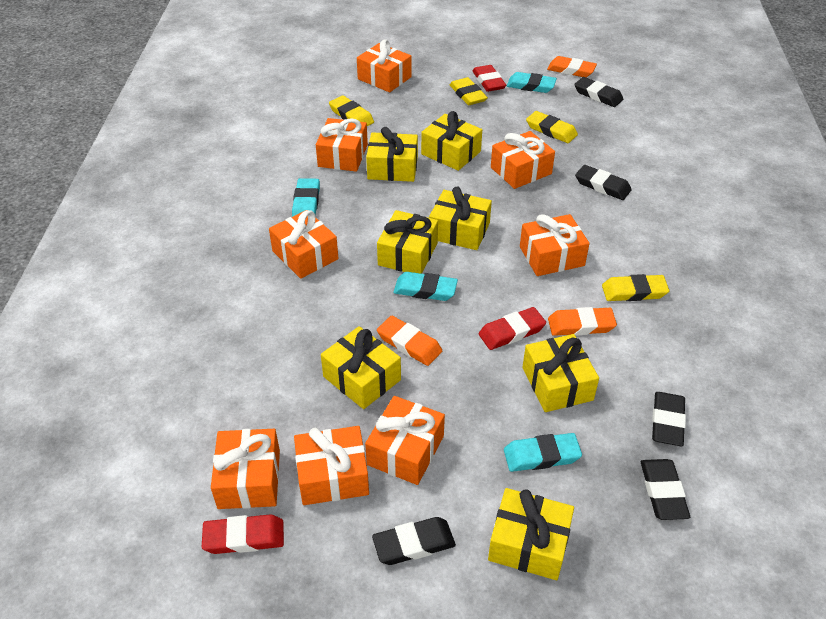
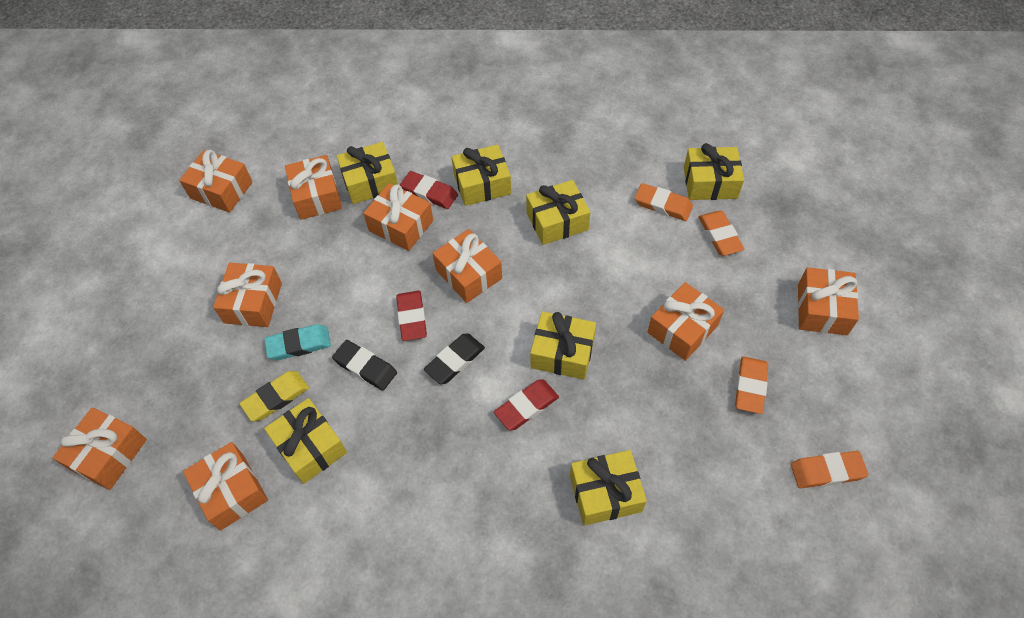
black eraser: [372,517,456,565] [574,77,623,107] [575,165,632,200] [641,459,690,520] [652,392,686,446] = 5 -> [332,340,397,391] [424,334,485,384] = 2
orange eraser: [377,316,442,366] [547,56,597,77] [548,307,617,336] = 3 -> [635,183,693,221] [698,211,744,256] [735,356,768,414] [791,451,868,488] = 4
orange gift: [211,429,280,509] [269,210,338,279] [294,426,369,505] [316,118,368,172] [357,39,412,92] [365,396,445,485] [491,131,555,189] [520,214,590,276] = 8 -> [53,407,147,490] [179,150,253,213] [183,442,268,531] [213,263,282,327] [285,155,342,220] [363,183,433,251] [433,229,502,303] [648,282,724,361] [798,267,859,335] = 9
turquoise eraser: [292,178,320,217] [393,272,458,301] [504,433,582,472] [507,72,557,93] = 4 -> [264,324,331,360] = 1
yellow eraser: [329,95,374,126] [450,77,488,105] [526,111,578,143] [602,274,669,301] = 4 -> [240,371,309,421] = 1

